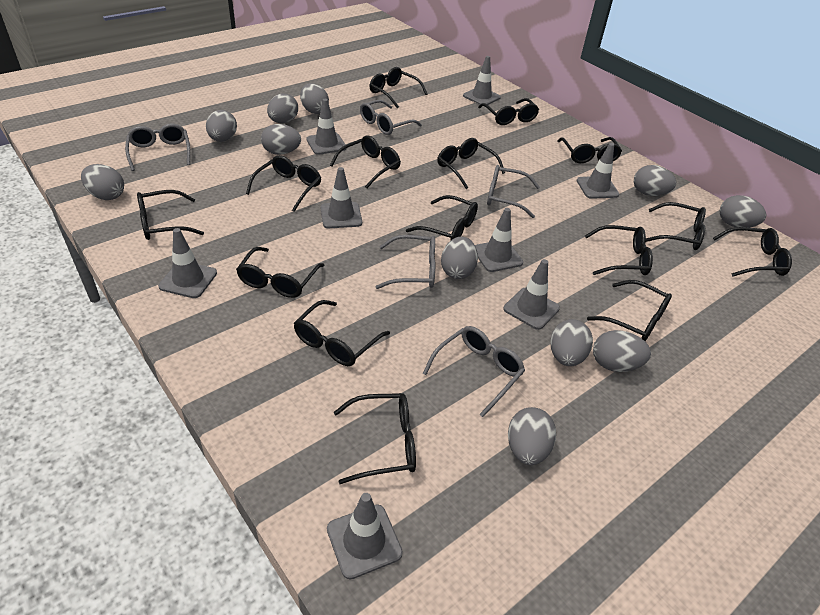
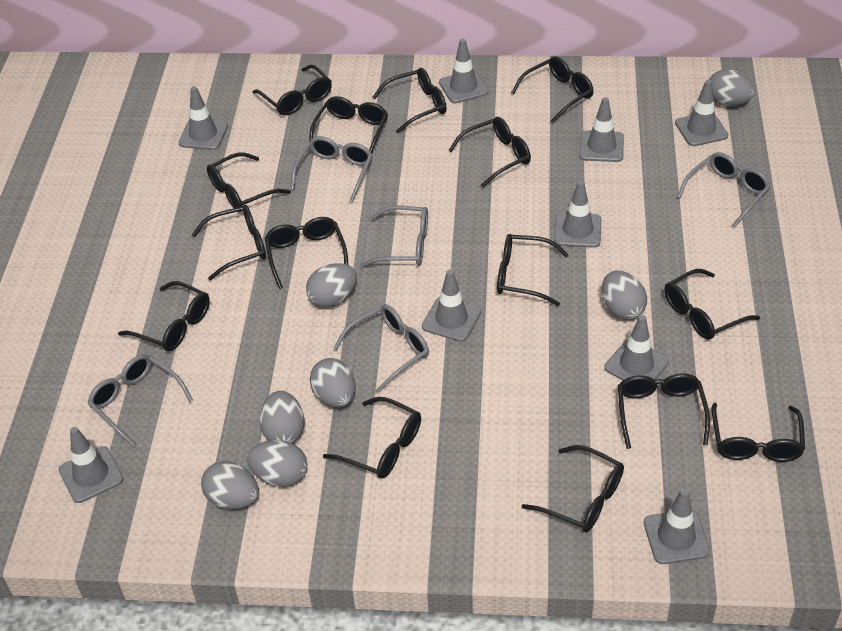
grey egg: [81,164,124,200] [206,110,237,142] [261,124,301,155] [267,93,298,123] [300,83,329,114] [441,237,478,279] [508,407,556,465] [550,319,593,366] [593,330,651,372] [634,165,676,196] [720,195,766,228] = 11 -> [201,461,259,509] [247,440,307,487] [259,391,305,444] [306,263,357,307] [310,358,356,408] [602,271,647,320] [709,69,755,106] = 7
grey traffic cone: [158,228,217,298] [306,99,347,155] [321,167,362,228] [327,493,403,579] [463,56,501,105] [475,208,523,272] [503,259,560,330] [577,143,619,199] = 8 -> [59,427,124,503] [178,86,228,150] [422,270,481,342] [439,39,489,104] [554,181,601,248] [580,97,624,162] [604,315,669,381] [644,489,710,564] [675,80,728,146] = 9

